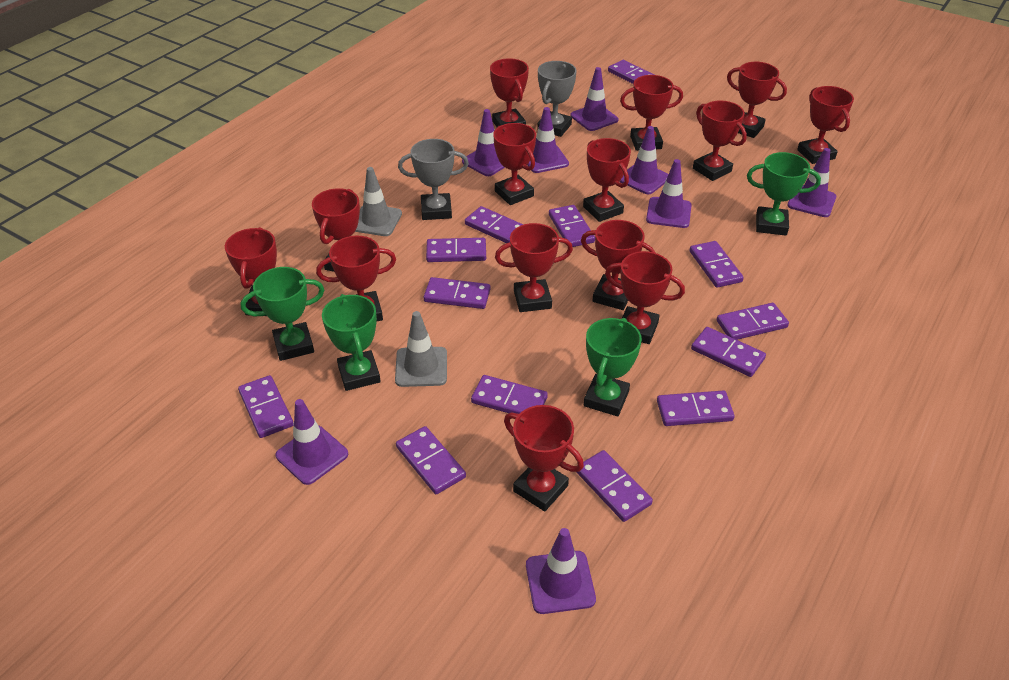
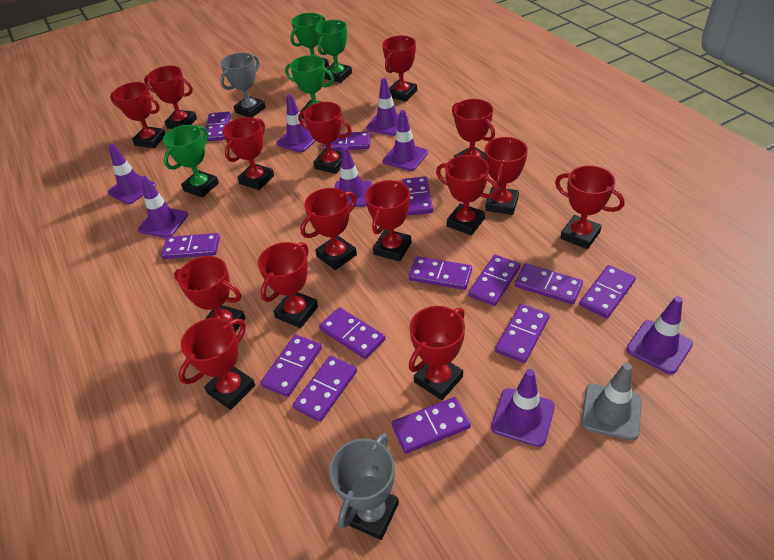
grey traffic cone: [355,167,402,236] [395,311,447,387] = 2 -> [581,363,642,441] = 1
red trophy: [225,227,277,316] [312,188,360,272] [316,236,396,321] [490,58,529,127] [493,123,536,205] [495,223,573,312] [504,405,584,511] [581,220,656,310] [583,138,631,222] [605,251,685,344] [620,75,683,151] [693,100,747,181] [727,62,787,138] [797,86,854,164] = 14 -> [110,82,166,148] [144,66,197,129] [174,256,245,332] [179,318,255,410] [223,117,274,190] [258,242,318,328] [298,102,352,174] [300,188,357,270] [365,180,411,262] [382,35,417,102] [409,306,465,400] [436,155,499,235] [452,99,495,160] [485,137,528,215] [555,165,625,249] = 15

